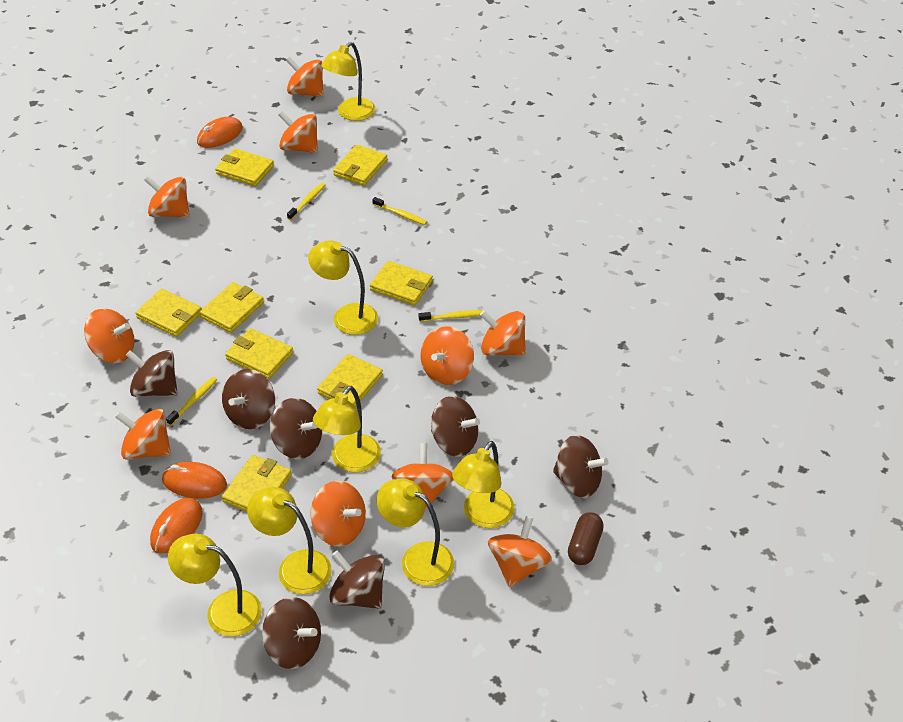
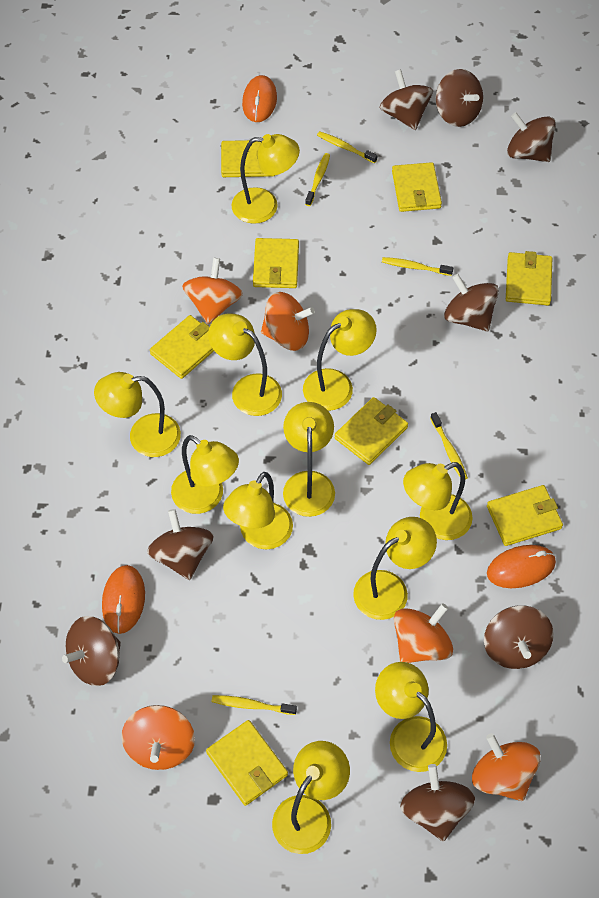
brown capsule: [568,512,604,565] = 1 -> none = 0
brown spinning top: [126,350,178,397] [222,369,275,429] [262,597,321,669] [270,398,322,459] [329,550,385,609] [431,396,480,457] [553,435,609,498] = 7 -> [62,616,121,686] [147,509,213,580] [380,69,433,130] [400,764,475,842] [436,69,483,127] [444,274,499,332] [484,605,554,669] [507,112,556,162] = 8
orange spinning top: [84,308,135,363] [115,409,171,460] [144,176,190,217] [278,111,318,153] [286,57,324,97] [310,481,366,546] [391,443,454,512] [421,326,474,385] [480,311,526,356] [488,516,552,587] = 10 -> [121,705,195,770] [182,258,243,324] [261,292,315,351] [394,603,453,663] [472,733,541,801] = 5
yellow lamp: [168,534,262,637] [247,487,332,594] [308,240,378,335] [313,386,381,473] [321,42,376,121] [377,479,454,586] [452,441,515,528] = 7 -> [94,372,181,457] [171,435,239,514] [208,314,282,416] [223,472,293,549] [232,134,300,224] [272,741,350,854] [283,402,335,517] [303,309,377,411] [353,517,437,620] [375,662,447,772] [403,462,473,540] = 11
yellow toothbrush: [166,377,217,426] [287,183,326,220] [372,197,427,225] [419,310,485,322] = 4 -> [211,695,297,715] [305,153,330,206] [317,131,377,163] [382,257,453,276] [430,412,468,480] = 5

